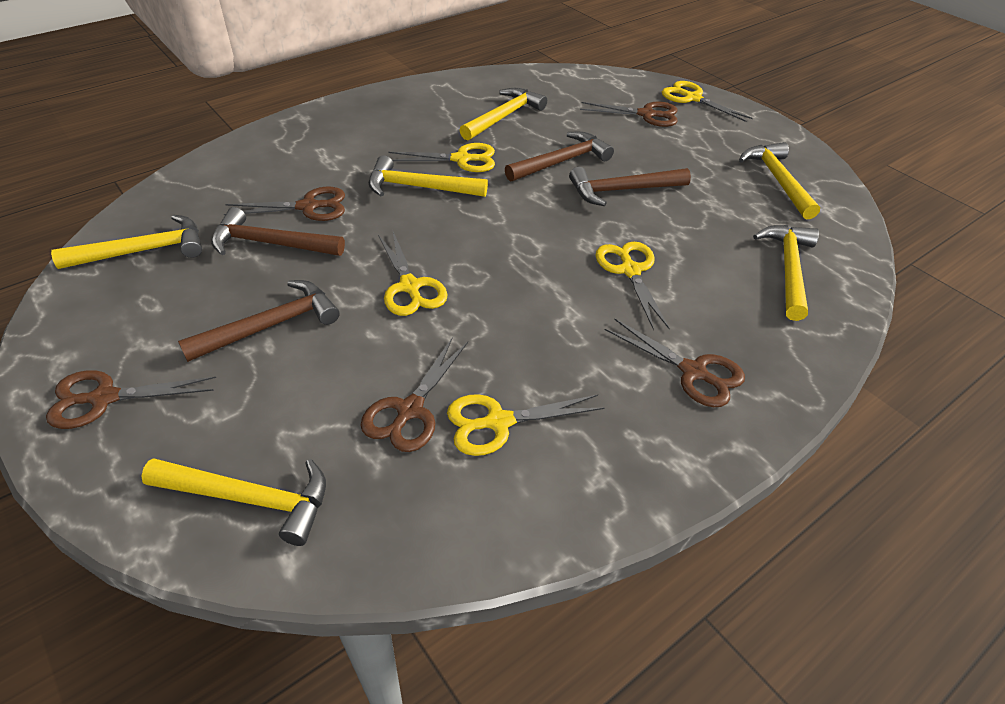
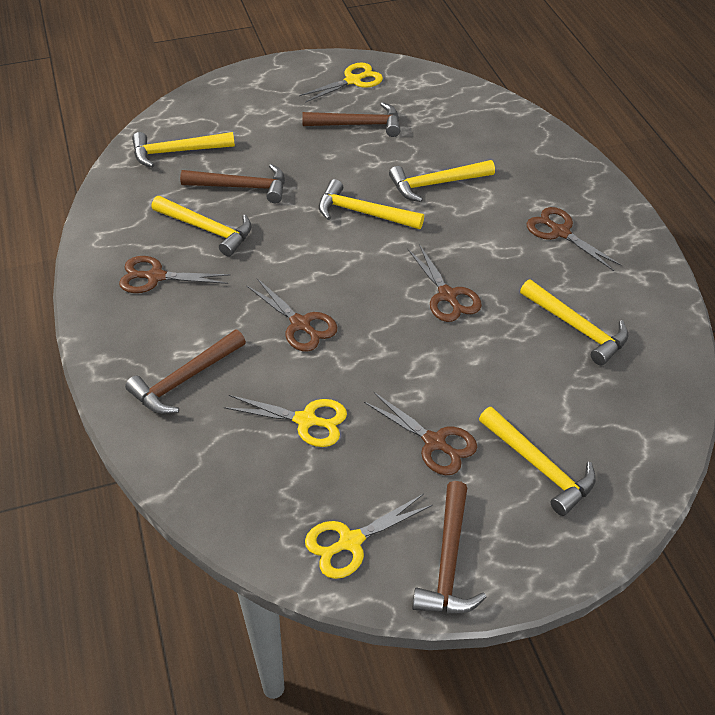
yellow scissors: [378,232,448,316] [388,143,495,172] [447,394,605,456] [595,241,670,330] [662,81,753,122] = 5 -> [224,395,347,447] [299,63,383,103] [305,494,433,579] = 3

